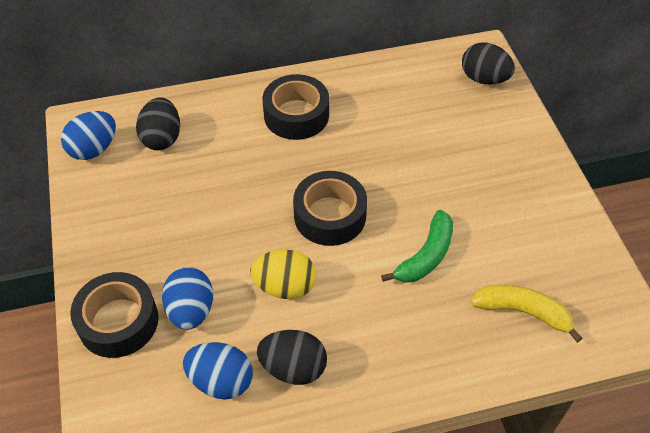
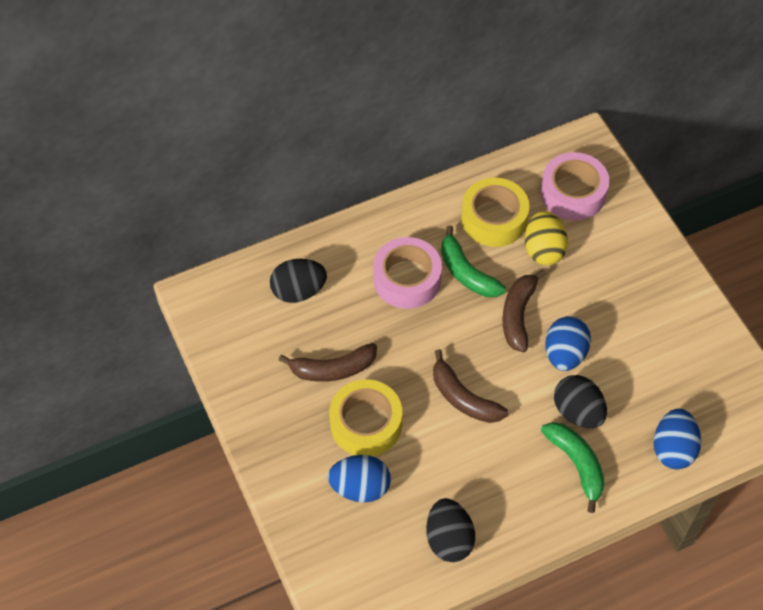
black tape: [70,272,159,358] [263,74,329,140] [293,171,367,246] = 3 -> none = 0
brown banana: none = 0 -> [279,343,377,382] [433,349,508,423] [502,269,546,352] = 3
green banana: [381,210,453,283] = 1 -> [441,225,506,297] [541,422,605,513] = 2
pink tape: none = 0 -> [373,237,442,309] [541,152,609,221] = 2
yellow banana: [471,285,583,343] = 1 -> none = 0
yellow tape: none = 0 -> [329,379,402,456] [461,178,529,247] = 2

